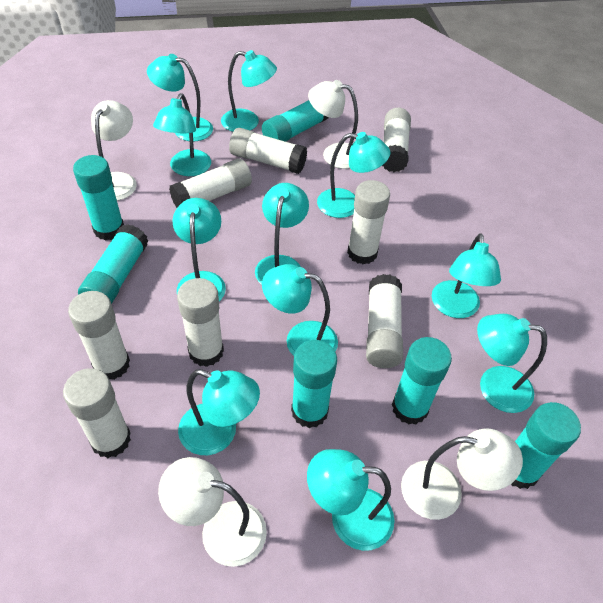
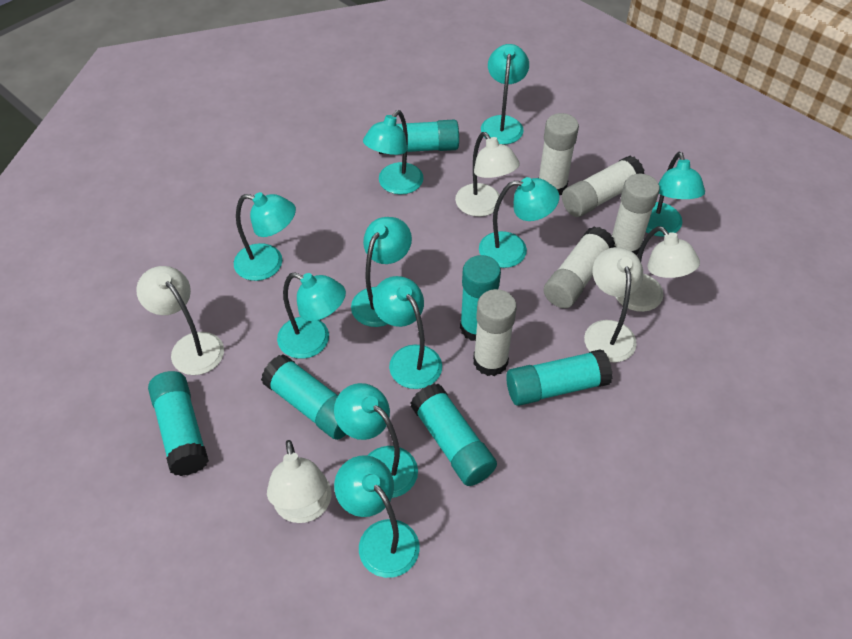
turquoise lamp: [147,54,213,142] [153,93,211,176] [172,198,226,301] [178,369,260,455] [221,50,277,132] [255,183,309,285] [262,264,338,356] [307,449,394,551] [317,132,390,218] [432,233,501,318] [477,314,547,413] = 11 -> [234,192,296,281] [277,272,346,359] [334,383,418,498] [334,455,420,578] [351,217,412,327] [363,110,424,195] [373,276,442,389] [479,177,559,268] [481,44,529,144] [646,152,705,237] = 10
white glue stick: [63,368,131,458] [68,291,130,380] [169,158,252,208] [177,278,224,367] [229,128,307,174] [347,180,390,265] [366,274,403,368] [382,108,411,172] = 8 -> [473,289,517,376] [538,113,579,195] [543,227,615,308] [562,156,644,217] [612,174,660,256] = 5
white lamp: [91,100,137,201] [158,457,267,567] [308,80,358,169] [401,428,523,520] = 4 -> [136,266,224,375] [267,440,332,523] [455,132,520,217] [584,247,643,362] [616,226,700,312] = 5

